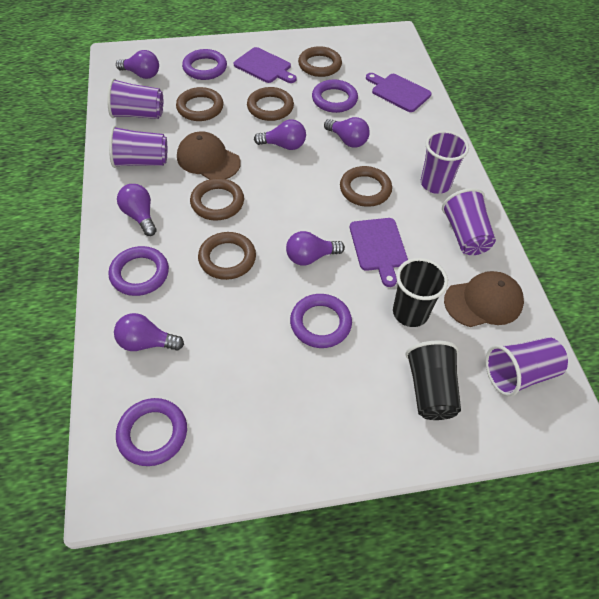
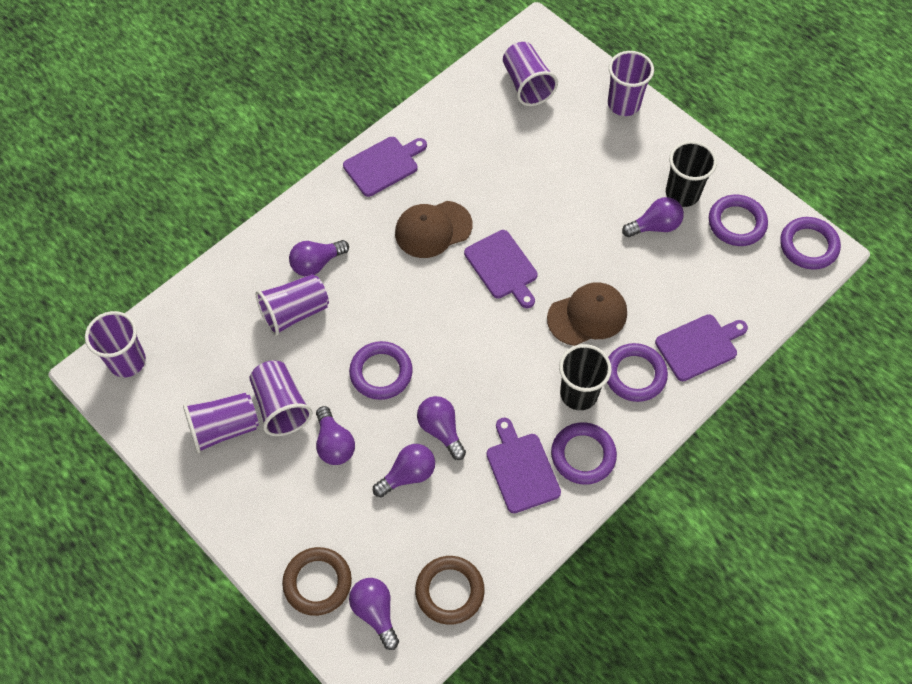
brown ring: [176,87,224,121] [190,178,244,221] [198,232,256,280] [247,87,294,121] [298,46,342,77] [340,166,392,207] = 6 -> [282,547,352,616] [415,556,485,625] = 2
purple cup: [107,78,163,119] [109,126,167,168] [421,130,469,194] [442,188,496,255] [485,337,568,397] = 5 -> [85,311,146,377] [183,392,259,454] [249,360,312,436] [256,274,329,336] [503,42,558,106] [608,51,654,116] = 6
purple cutting board: [234,47,297,83] [350,218,408,287] [366,73,432,112] = 3 -> [343,137,427,197] [464,230,538,308] [486,418,561,513] [655,314,748,381] = 4

